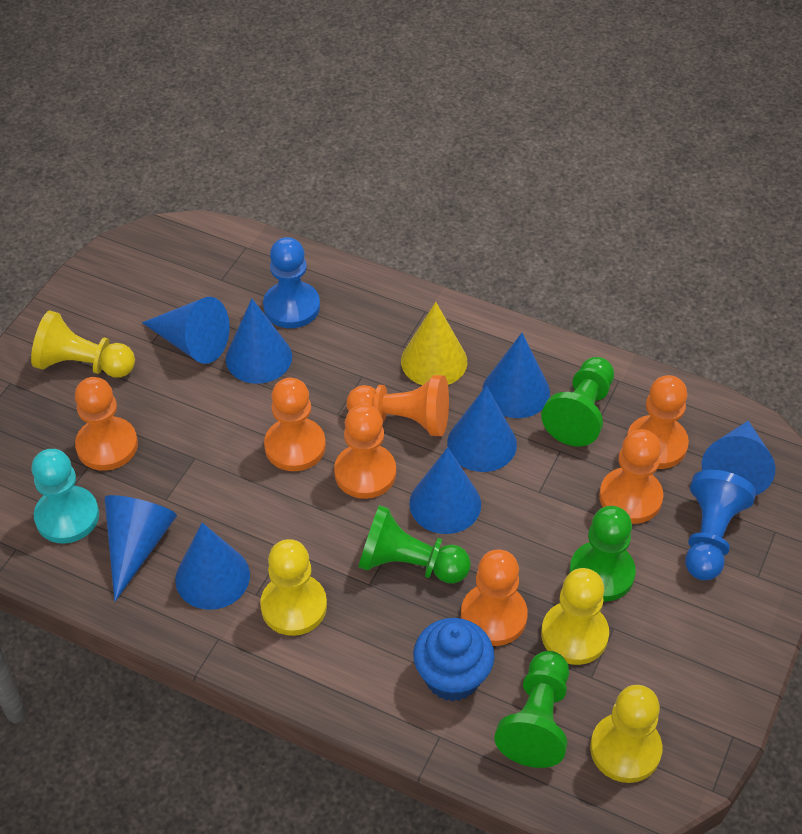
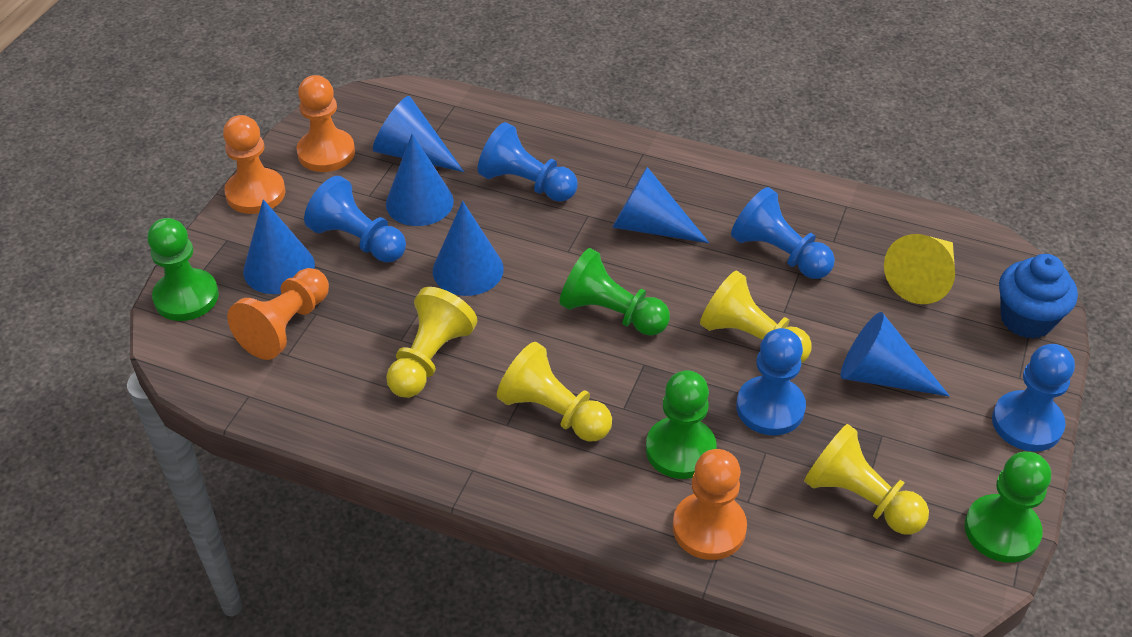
blue cone: [104,495,177,601] [142,297,230,364] [175,523,250,610] [226,299,292,384] [409,447,481,534] [447,386,517,472] [482,333,550,418] [702,421,775,496] = 8 -> [243,199,315,294] [373,96,464,172] [386,134,454,226] [433,201,504,296] [612,167,709,243] [841,312,950,397] = 6
blue pawn: [263,237,320,328] [685,470,756,581] = 2 -> [304,176,406,262] [478,122,578,202] [731,187,835,279] [736,328,806,435] [992,344,1075,452] = 5
orange pawn: [75,377,138,471] [264,378,326,471] [334,404,396,499] [346,375,449,436] [461,549,528,646] [599,429,663,524] [627,375,689,469] = 7 -> [223,115,286,214] [227,268,329,360] [296,75,355,172] [673,449,747,560] = 4
turquoise pawn: [32,449,99,544] = 1 -> none = 0

